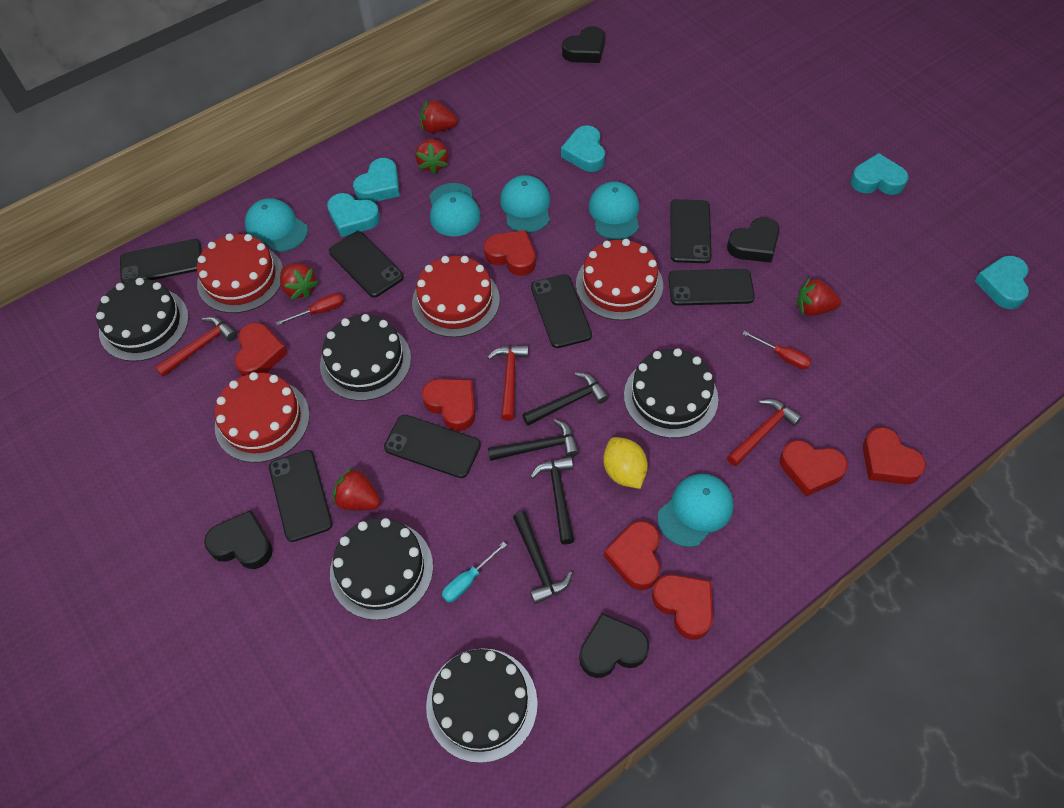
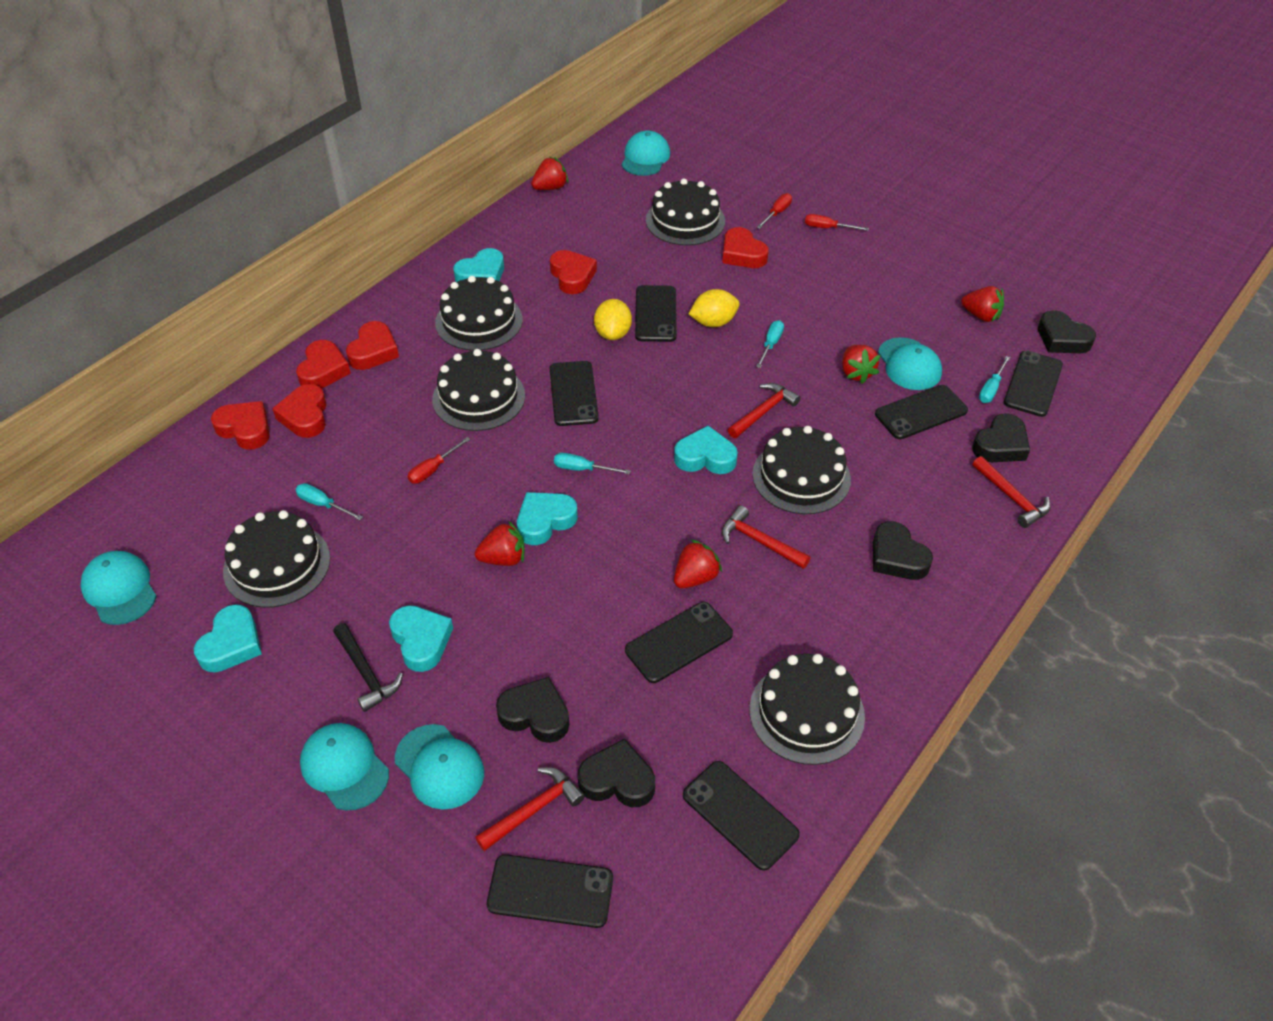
black cake: [96,278,189,361] [320,314,411,401] [330,518,433,620] [426,648,538,763] [624,348,718,438] = 5 -> [223,510,330,608] [432,349,525,431] [435,276,523,351] [646,179,725,246] [749,654,865,765] [752,426,851,514] = 6
black hammer: [488,419,579,461] [513,511,573,604] [522,372,609,426] [530,456,575,545] = 4 -> [333,623,403,712] = 1
black heart: [204,510,273,569] [562,26,605,63] [579,613,649,678] [727,217,780,263] = 4 -> [496,677,569,743] [578,739,655,807] [873,521,933,580] [972,413,1030,462] [1038,310,1096,353] = 5
red cake: [197,233,283,313] [215,372,310,463] [412,256,500,337] [576,239,663,320] = 4 -> none = 0
red hammer: [155,317,237,377] [487,345,529,421] [727,399,802,466] = 3 -> [475,767,585,851] [722,506,811,569] [728,383,801,438] [972,456,1051,528] = 4
red heart: [234,322,288,376] [422,379,475,431] [484,230,536,276] [604,521,660,590] [652,574,713,640] [780,440,848,496] [863,427,926,484] = 7 -> [211,401,270,450] [272,384,327,438] [296,340,351,388] [346,321,399,370] [550,250,597,294] [722,227,769,268] = 6
red screwdriver: [276,293,344,326] [742,331,811,369] = 2 -> [408,437,470,484] [757,193,792,229] [805,214,869,231] = 3
turquoise screwdriver: [442,542,507,602] = 1 -> [295,483,363,520] [554,453,631,474] [756,320,784,368] [979,356,1010,403] = 4
yellow lemon: [603,437,648,489] = 1 -> [594,299,632,340] [689,289,740,327] = 2

